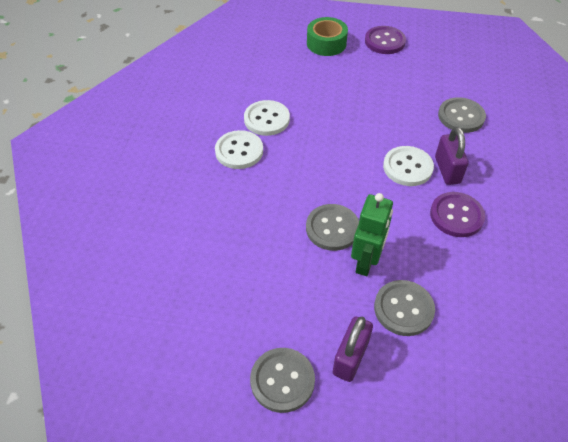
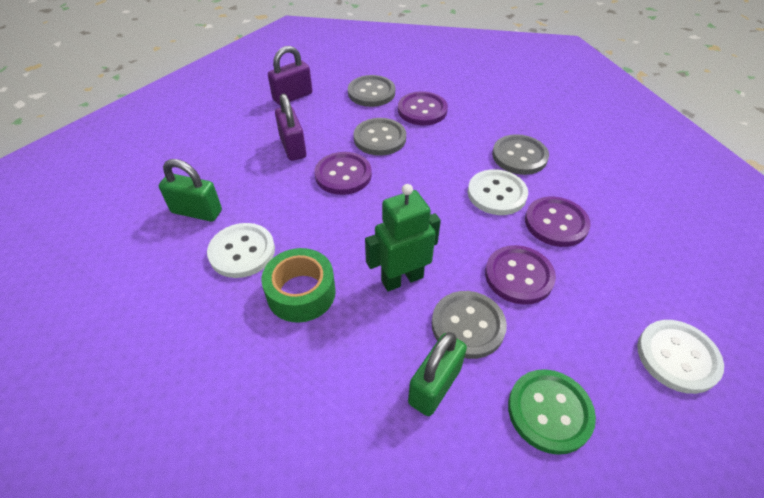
green button: none = 0 -> [508,369,596,455] = 1
green padlock: none = 0 -> [159,159,222,222] [408,332,467,416] = 2
purple button: [365,26,406,54] [430,192,485,237] = 2 -> [315,152,372,195] [398,92,448,125] [485,245,556,305] [525,197,591,247] = 4

